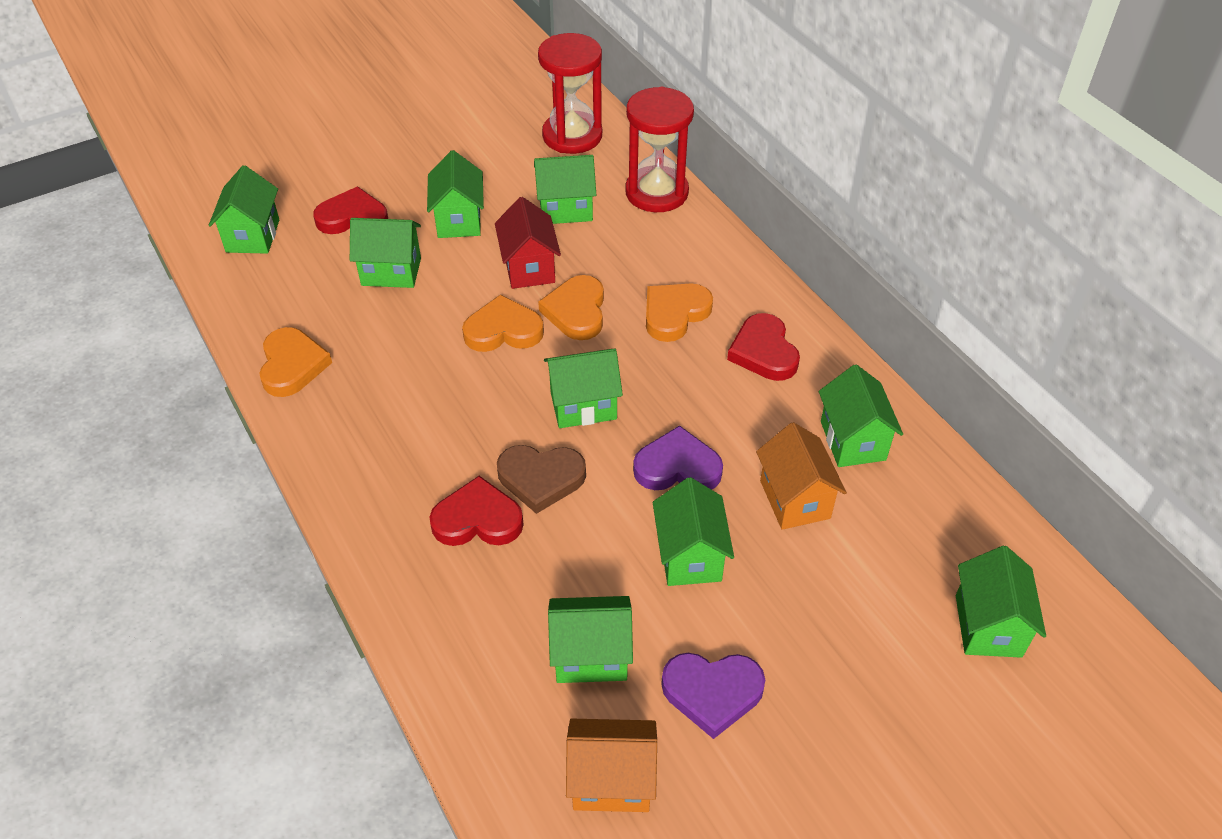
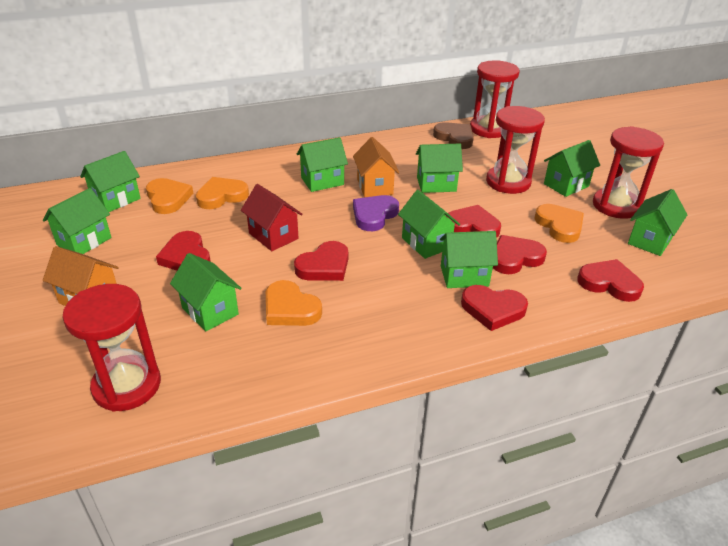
purple heart: [633,425,723,490] [661,653,765,739] = 2 -> [353,195,399,231] = 1
red heart: [313,187,388,234] [430,476,524,546] [727,313,800,381] = 3 -> [156,231,211,271] [294,241,348,281] [448,205,501,238] [461,285,528,331] [493,235,547,274] [577,259,644,302] = 6
red hourglass: [538,33,602,154] [625,87,694,212] = 2 -> [62,284,161,411] [470,60,520,138] [486,106,545,194] [593,126,664,219] = 4

